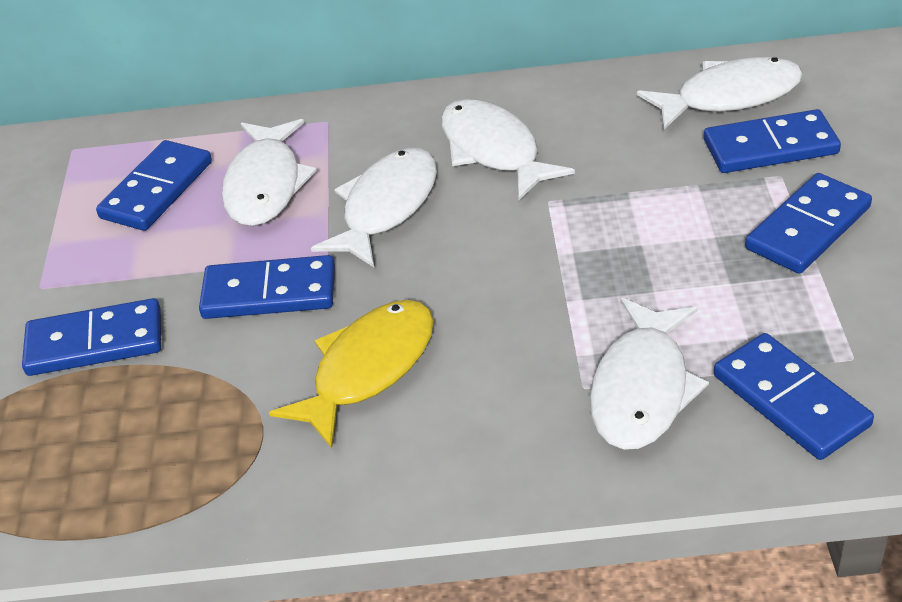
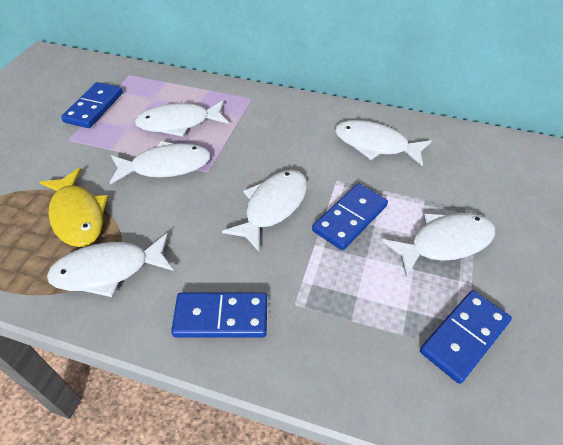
blue domino: [22,298,161,376] [96,140,212,231] [199,255,335,319] [704,109,841,173] [714,333,874,460] [745,173,872,274] = 6 -> [61,82,123,128] [171,293,267,337] [312,183,388,250] [420,290,512,384] = 4
white fish: [222,119,317,226] [311,148,437,267] [441,99,575,200] [590,297,709,450] [637,57,803,129] = 5 -> [47,233,174,297] [110,141,211,185] [135,100,229,137] [222,170,307,252] [335,120,431,167] [382,213,496,276] = 6

